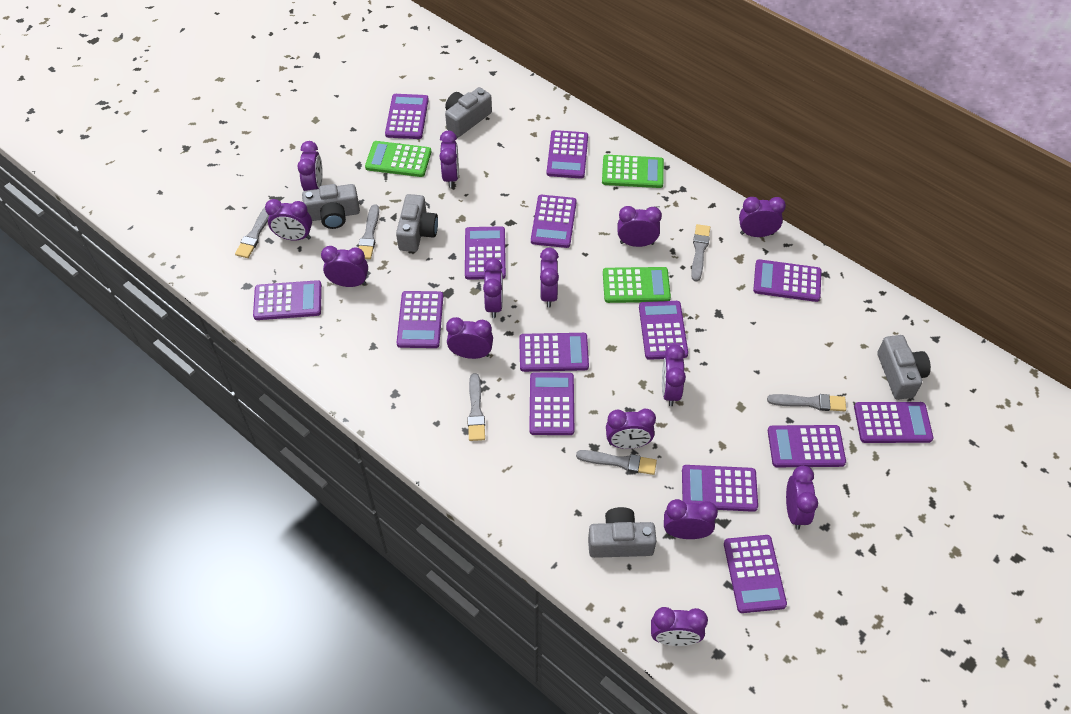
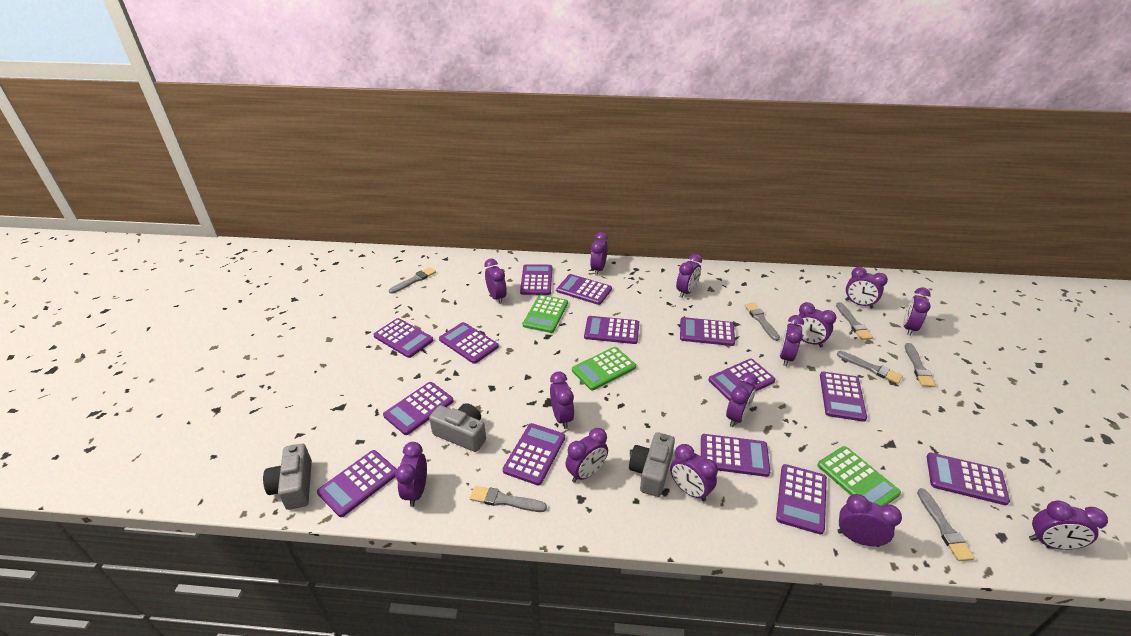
grey brush: [235,207,269,258] [359,204,379,259] [468,373,485,441] [576,450,657,475] [691,224,710,281] [767,394,846,411] = 6 -> [389,267,436,294] [470,486,547,512] [744,303,780,341] [836,302,873,340] [837,351,903,384] [905,343,936,387] [917,488,975,561] = 7
grey camera: [302,184,360,229] [396,194,438,252] [445,87,492,137] [588,507,656,558] [877,335,931,400] = 5 -> [263,443,312,510] [429,403,486,452] [629,432,675,497] = 3

